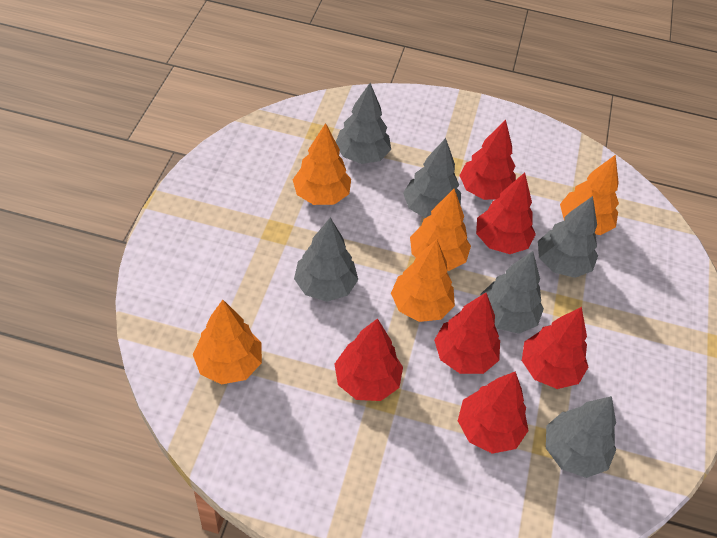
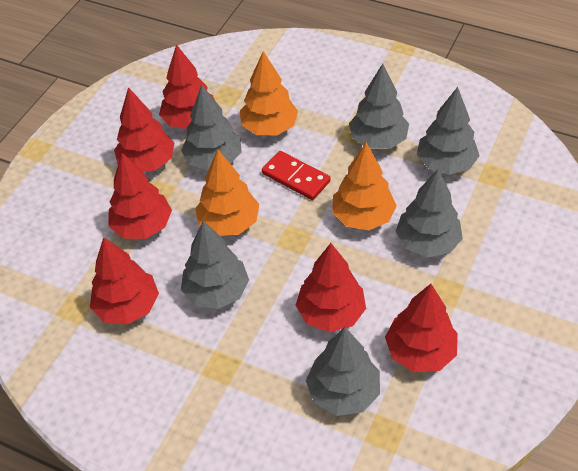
orange tree: [193,300,262,385] [293,123,351,205] [391,239,455,322] [410,189,471,271] [560,155,619,235] = 5 -> [195,150,259,236] [240,51,298,135] [332,142,397,230] = 3
red domino: none = 0 -> [262,151,331,200] = 1

